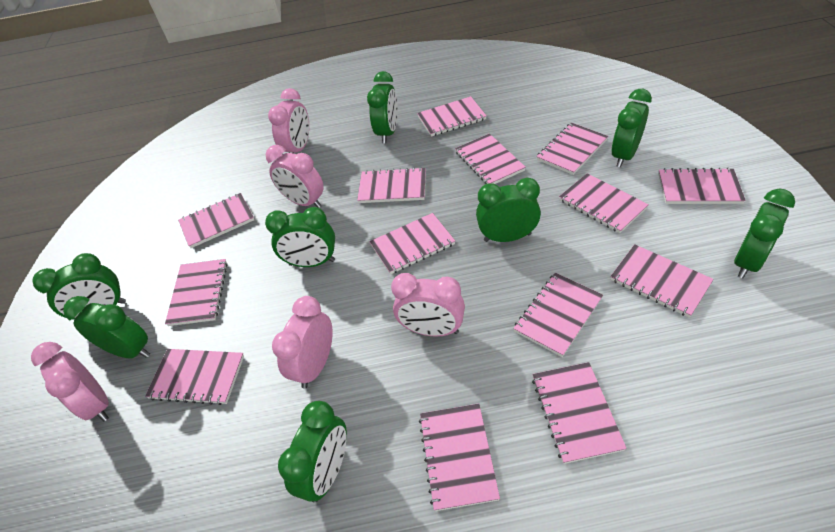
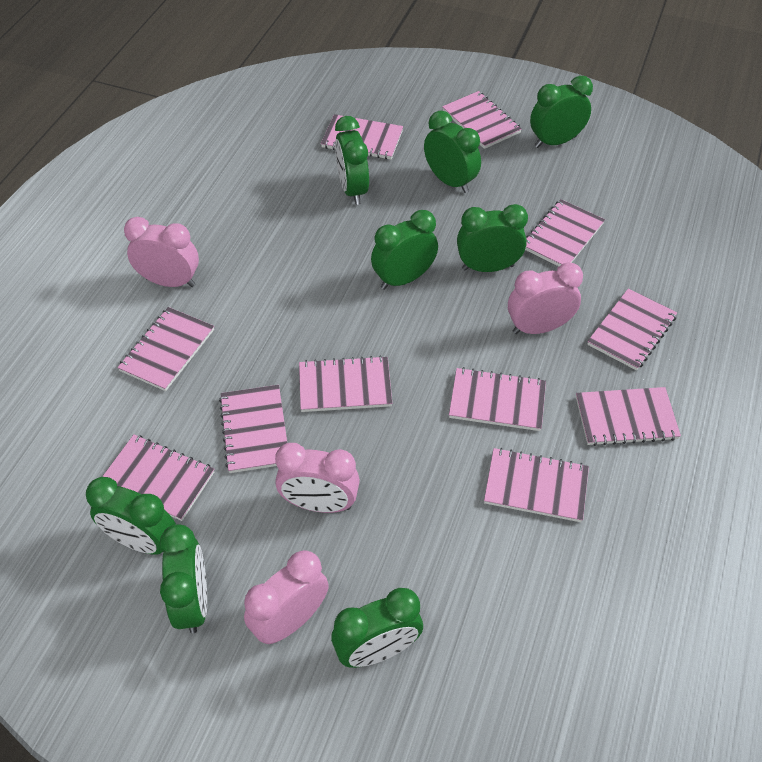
pink clock: [31,342,109,421] [266,145,324,208] [268,88,309,154] [272,296,333,389] [391,273,465,337] = 5 -> [124,217,199,287] [244,550,329,644] [275,443,360,513] [508,262,583,334] = 4
pink notebook: [145,349,244,405] [165,259,228,326] [178,193,254,248] [357,167,426,203] [369,213,455,274] [417,96,487,137] [419,404,500,511] [455,134,526,184] [513,273,603,357] [532,362,627,464] [536,123,608,175] [559,173,649,233] [610,244,714,318] [658,168,746,204] = 14 -> [102,434,214,521] [117,307,214,391] [219,385,287,473] [299,356,392,412] [321,114,403,159] [442,91,522,149] [449,367,546,431] [484,448,589,522] [525,199,605,266] [576,387,681,446] [587,288,677,370] = 11

